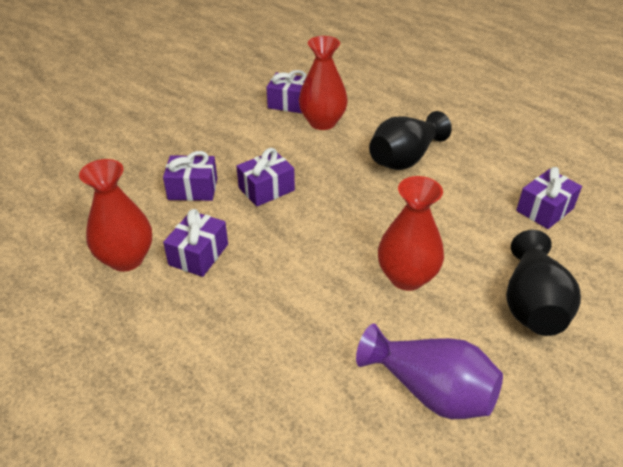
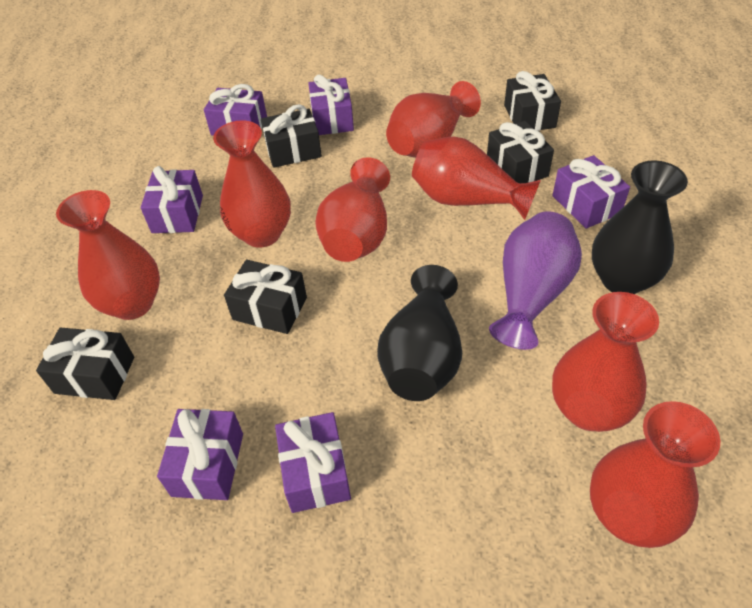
black gift: none = 0 -> [36,328,134,400] [224,260,307,334] [261,104,322,168] [487,121,554,183] [504,71,561,131] = 5
purple gift: [163,151,217,201] [163,209,228,277] [236,148,295,207] [266,70,307,113] [516,167,582,229] = 5 -> [141,166,203,233] [157,409,243,500] [204,84,267,136] [275,412,351,513] [308,74,354,135] [552,155,630,229] = 6
red vase: [79,159,152,272] [299,36,348,130] [378,176,444,291] = 3 -> [56,190,160,320] [213,120,291,248] [315,157,390,262] [386,81,481,158] [412,136,541,220] [552,292,659,432] [590,401,720,548] = 7

